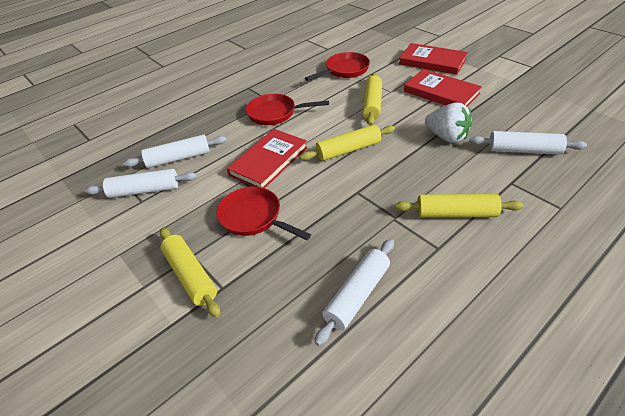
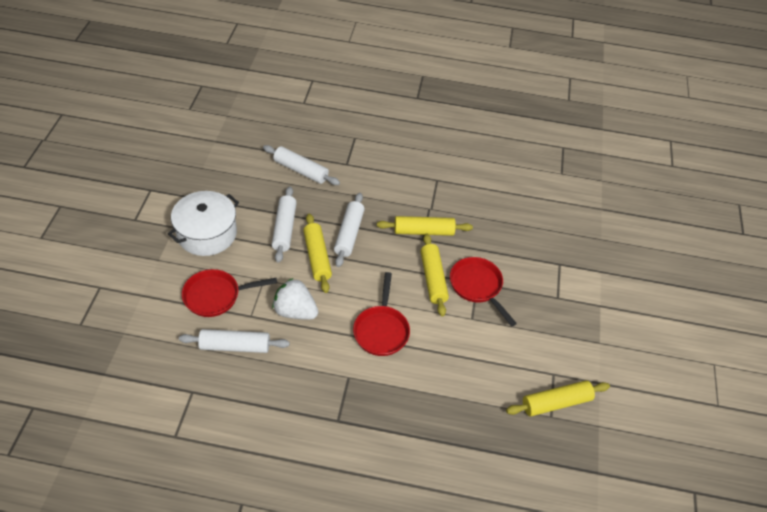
red book: [227,129,307,188] [399,43,468,75] [404,69,482,107] = 3 -> none = 0
white pot: none = 0 -> [168,191,239,256] = 1

